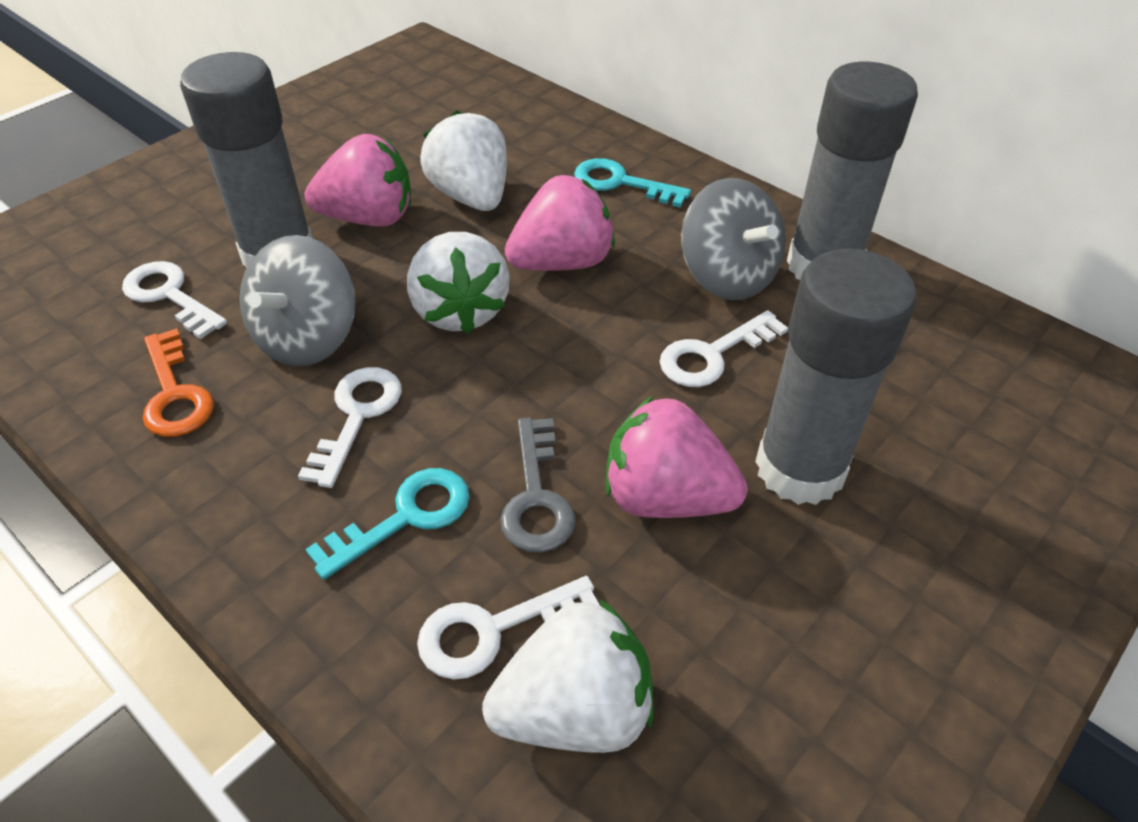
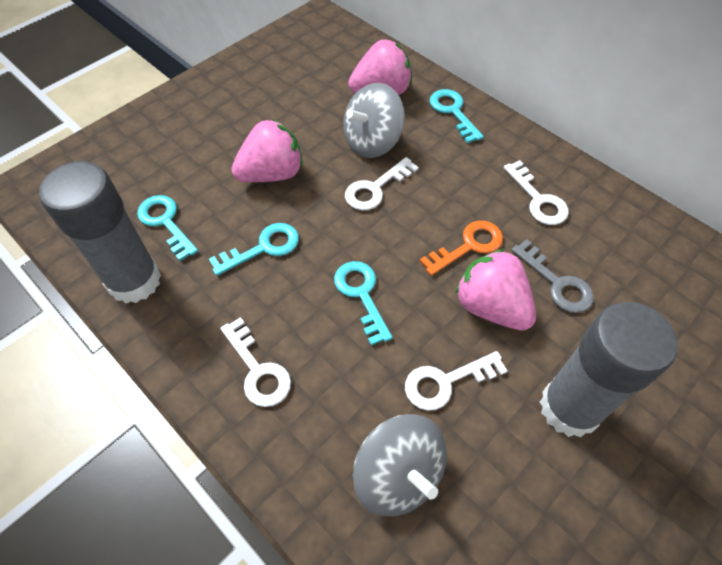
grey glue stick: [180,52,312,269] [755,249,917,505] [787,61,918,280] = 3 -> [39,161,161,304] [540,302,678,437] = 2
turquoise key: [305,468,470,580] [574,158,691,207] = 2 -> [137,195,198,261] [209,223,299,276] [334,261,392,345] [430,89,484,143] = 4
white strawberry: [407,232,510,334] [420,111,507,211] [482,599,653,753] = 3 -> none = 0

